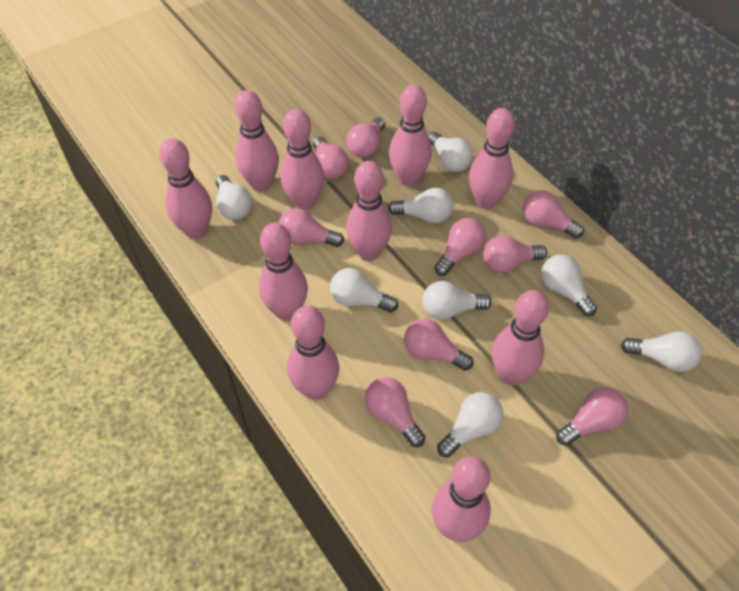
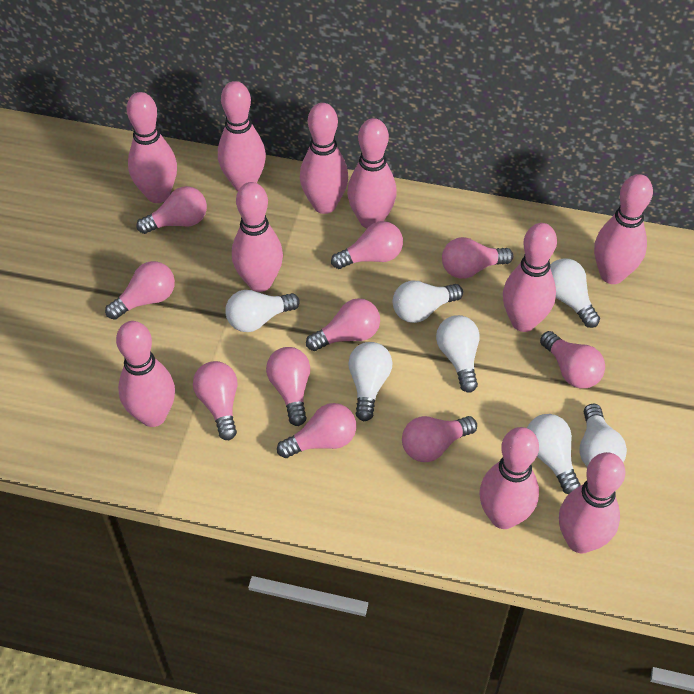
pink light bulb: [279,208,344,247] [313,136,348,179] [346,117,385,158] [365,377,425,447] [404,319,473,371] [435,218,486,276] [483,235,547,273] [523,190,584,239] [556,387,628,446] = 9 -> [105,261,175,320] [136,186,207,234] [193,361,237,440] [266,347,310,426] [277,403,356,458] [306,298,380,351] [331,221,403,269] [402,416,477,462] [442,237,513,279] [540,331,605,388] = 10
white light bulb: [216,175,252,220] [330,268,398,312] [388,188,453,224] [422,281,492,320] [428,132,473,172] [437,392,504,457] [541,254,597,316] [621,331,702,372] = 8 -> [225,290,300,332] [348,342,392,421] [393,281,463,323] [436,315,480,393] [527,414,581,494] [550,258,600,328] [580,403,627,467] = 7

